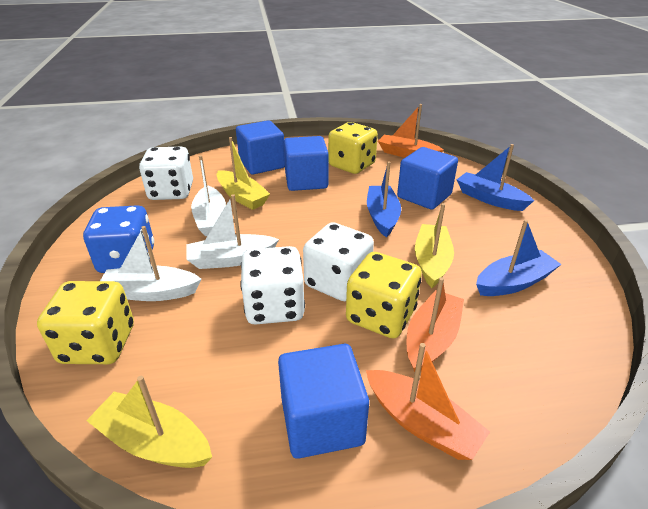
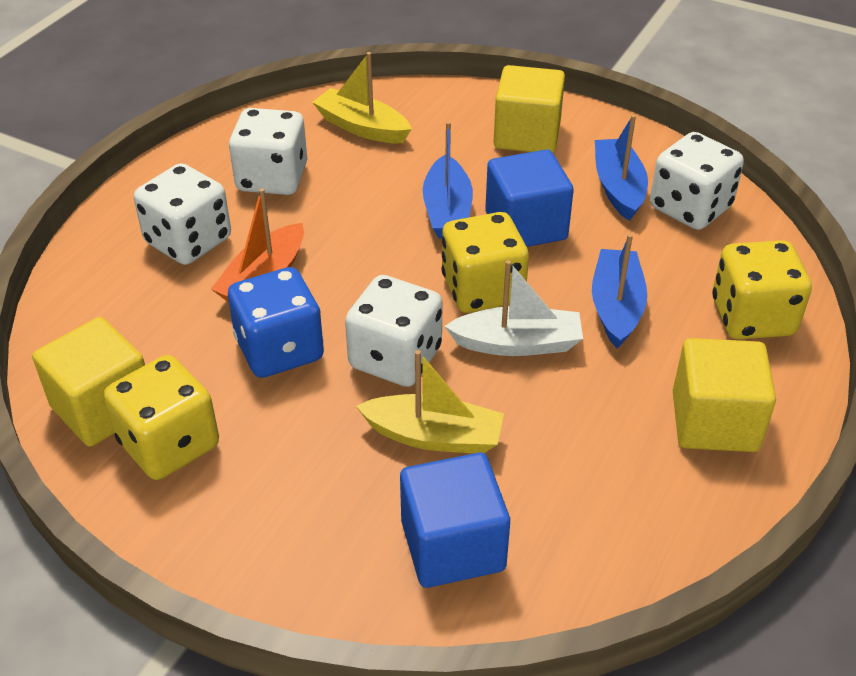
blue cube: [236,121,285,175] [278,344,369,459] [284,136,329,191] [397,147,458,210] = 4 -> [400,453,510,588] [485,149,574,247] = 2
orange boat: [366,343,490,460] [378,104,444,158] [407,277,464,372] = 3 -> [211,188,304,302] = 1
white boat: [100,226,202,301] [186,194,279,269] [191,155,226,236] = 3 -> [445,260,583,356] = 1
white dice: [139,147,193,200] [240,246,305,325] [303,222,374,301] = 3 -> [134,163,231,265] [229,108,307,195] [345,275,443,387] [650,132,744,230] = 4
yellow boat: [86,376,212,468] [217,137,270,210] [415,203,454,288] = 3 -> [312,52,412,143] [356,350,504,453] = 2
yellow cube: none = 0 -> [32,317,145,447] [494,65,565,153] [673,338,776,452] = 3

